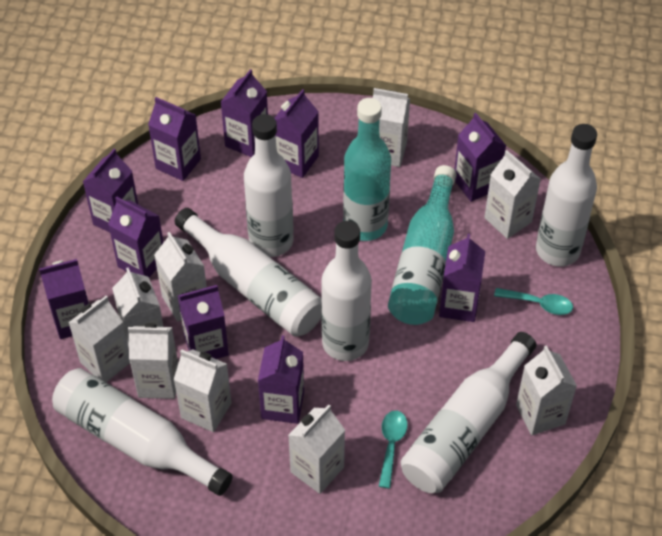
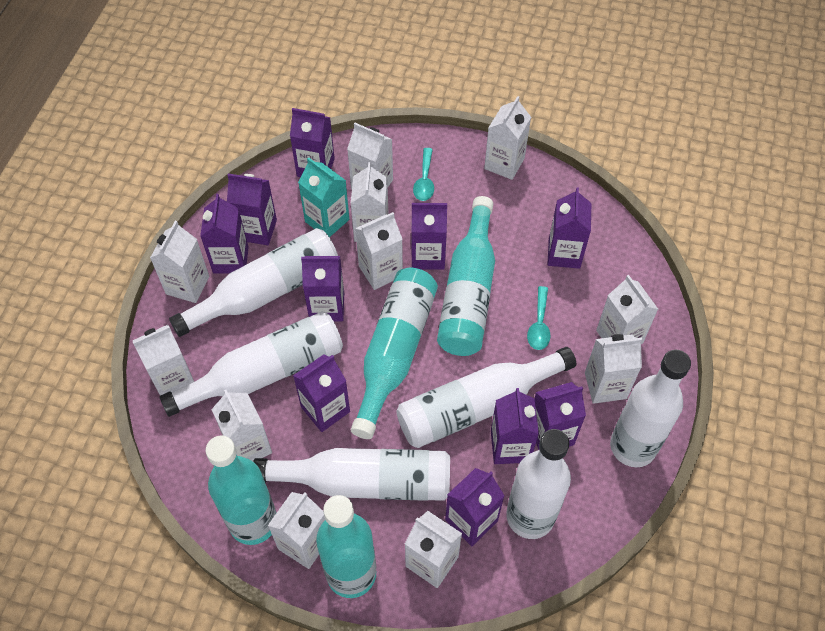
turquoise bottle: [343,98,391,241] [388,165,456,325] = 2 -> [205,435,276,545] [316,495,376,598] [351,268,438,439] [437,196,495,356] = 4
turquoise carton: none = 0 -> [298,157,349,237] = 1
white carton: [68,296,130,382] [112,267,164,348] [128,323,178,399] [154,232,207,322] [174,349,232,432] [288,404,345,494] [373,88,410,167] [484,150,541,239] [516,345,577,435] = 9 -> [133,325,194,395] [150,221,209,303] [211,390,272,461] [268,492,325,569] [347,123,393,190] [351,162,389,242] [355,212,403,290] [405,511,462,588] [484,96,531,180] [585,334,642,404] [596,275,658,344] = 11

